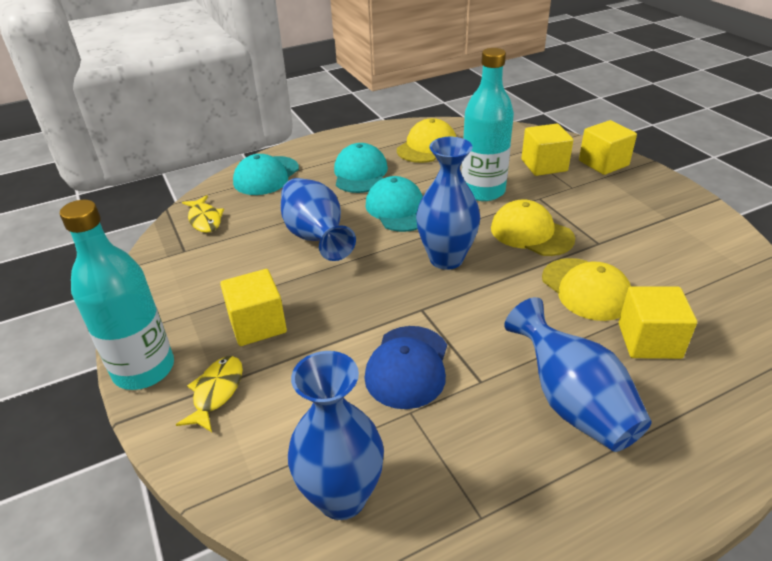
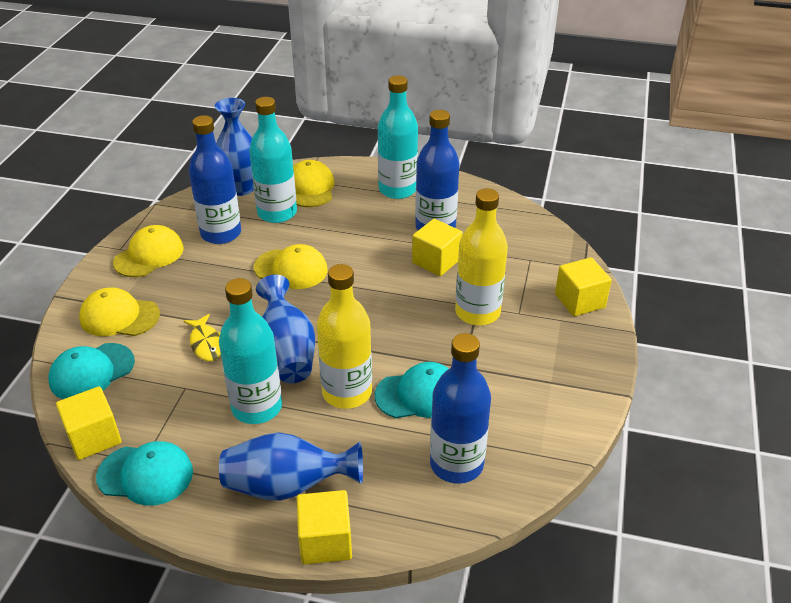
blue bottle: none = 0 -> [189,115,241,244] [415,110,459,230] [430,333,491,483] = 3
blue cap: [364,326,447,409] = 1 -> none = 0
blue vase: [281,178,356,261] [288,351,384,520] [416,137,480,270] [504,297,652,452] = 4 -> [215,98,254,196] [219,432,363,501] [256,275,315,383] = 3
turquoise bottle: [60,200,174,390] [461,48,514,201] = 2 -> [219,278,282,424] [249,97,297,223] [378,75,418,199] = 3
yellow bottle: none = 0 -> [317,264,372,409] [455,188,508,326] = 2
yellow cap: [397,118,456,163] [491,199,575,256] [542,258,631,321] = 3 -> [79,287,160,336] [113,225,184,277] [254,244,328,289] [293,160,334,207] = 4
yellow fish: [176,356,243,432] [182,195,224,233] = 2 -> [184,314,221,361] = 1

